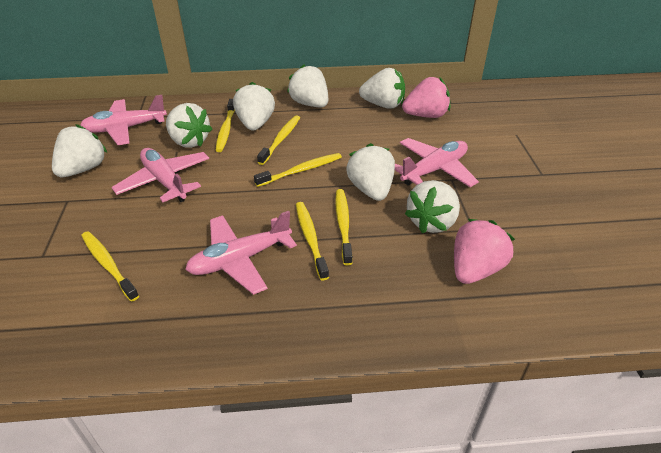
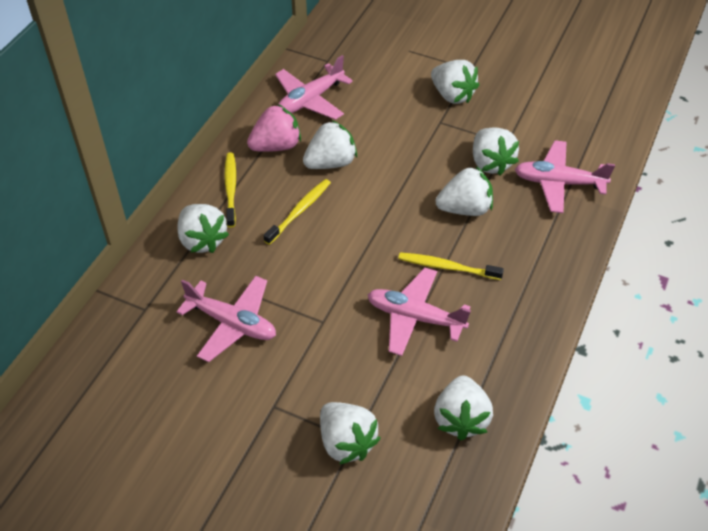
pink strawberry: [402,77,450,118] [454,219,515,284] = 2 -> [247,104,301,152] = 1
yellow toothbrush: [81,231,139,302] [215,99,235,152] [254,153,342,187] [257,115,300,165] [296,202,329,280] [335,189,353,265] = 6 -> [224,152,236,228] [264,179,331,245] [398,252,504,280] = 3

